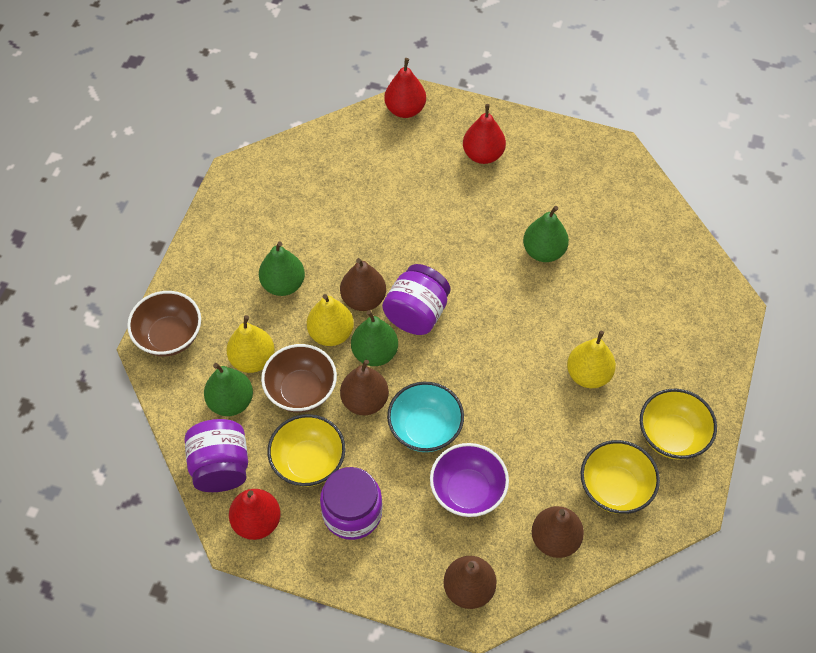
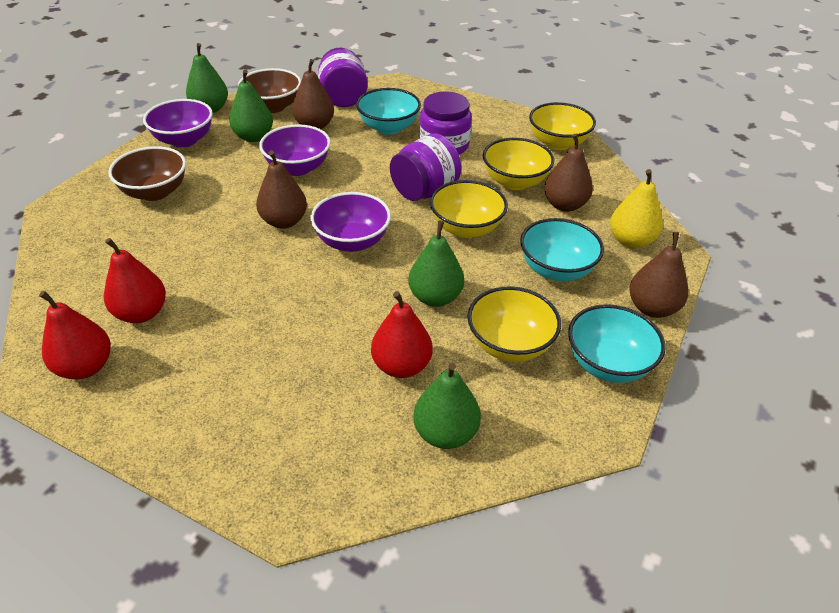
purple bowl: [430,443,509,517] = 1 -> [143,99,213,148] [259,124,331,176] [310,192,391,252] = 3
turquoise bowl: [387,382,464,452] = 1 -> [356,88,421,135] [520,218,604,281] [568,304,666,383] = 3
yellow bowl: [267,414,345,487] [581,440,660,514] [640,389,717,460] = 3 -> [430,180,508,238] [467,286,561,362] [483,138,554,190] [529,102,596,150] = 4
yellow pear: [226,315,275,373] [307,294,354,346] [567,331,616,388] = 3 -> [610,169,663,248] = 1

